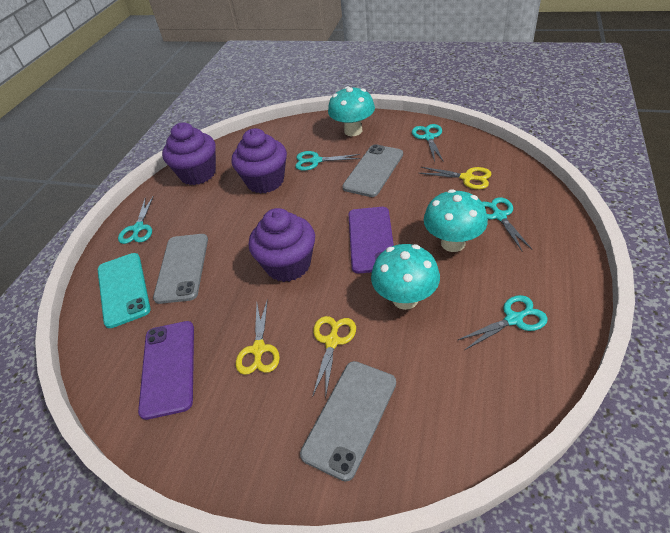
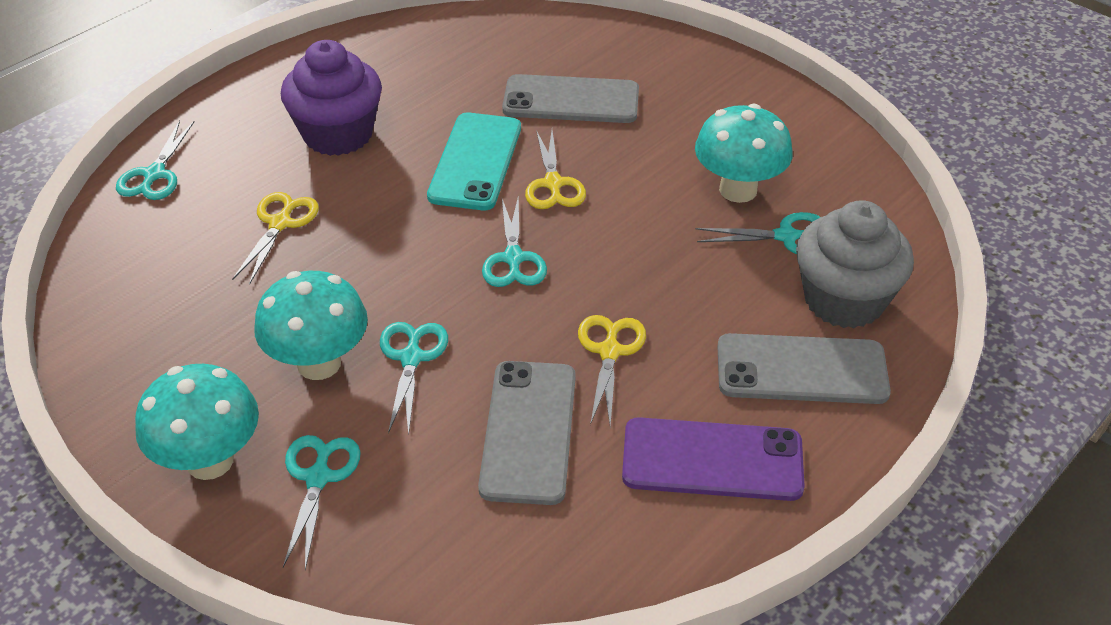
grey cupcake: none = 0 -> [796,200,914,328] = 1
purple cupcake: [162,123,216,185] [232,128,287,194] [249,208,315,282] = 3 -> [281,40,382,156] = 1
purple phone: [138,321,194,420] [349,207,394,273] = 2 -> [622,417,805,501] = 1

